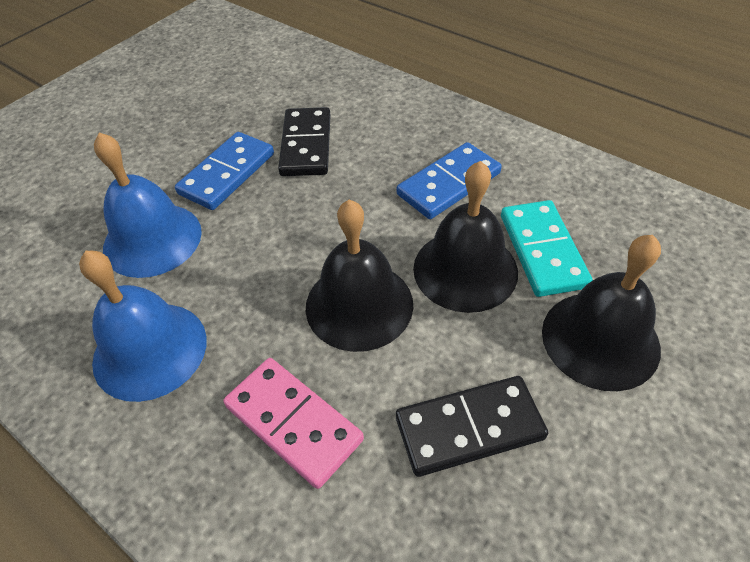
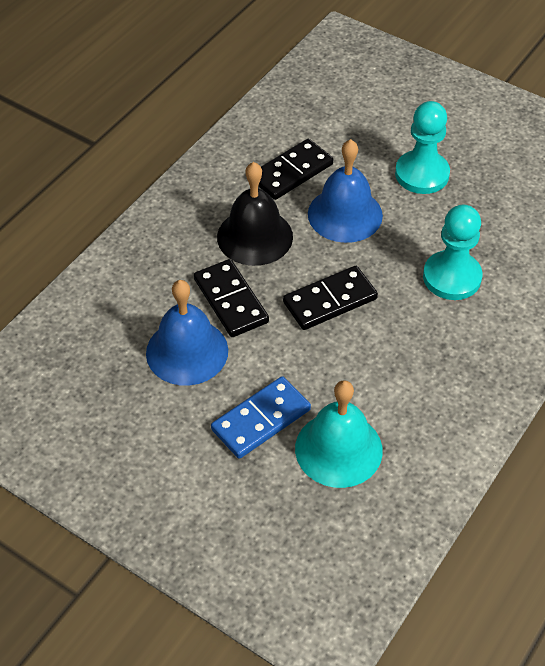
black bell: [306,200,413,352] [413,161,518,313] [542,235,661,391] = 3 -> [217,162,293,266] = 1
black domino: [278,107,331,176] [396,376,548,477] = 2 -> [194,259,269,337] [258,139,333,200] [283,266,378,330] = 3
blue domino: [175,132,274,210] [397,142,502,219] = 2 -> [211,376,311,459] = 1
pink domino: [223,358,364,489] = 1 -> none = 0
turquoise bell: none = 0 -> [295,380,383,488] = 1
turquoise domino: [501,200,593,297] = 1 -> none = 0
turquoise pawn: none = 0 -> [395,101,450,194] [423,205,482,300] = 2

